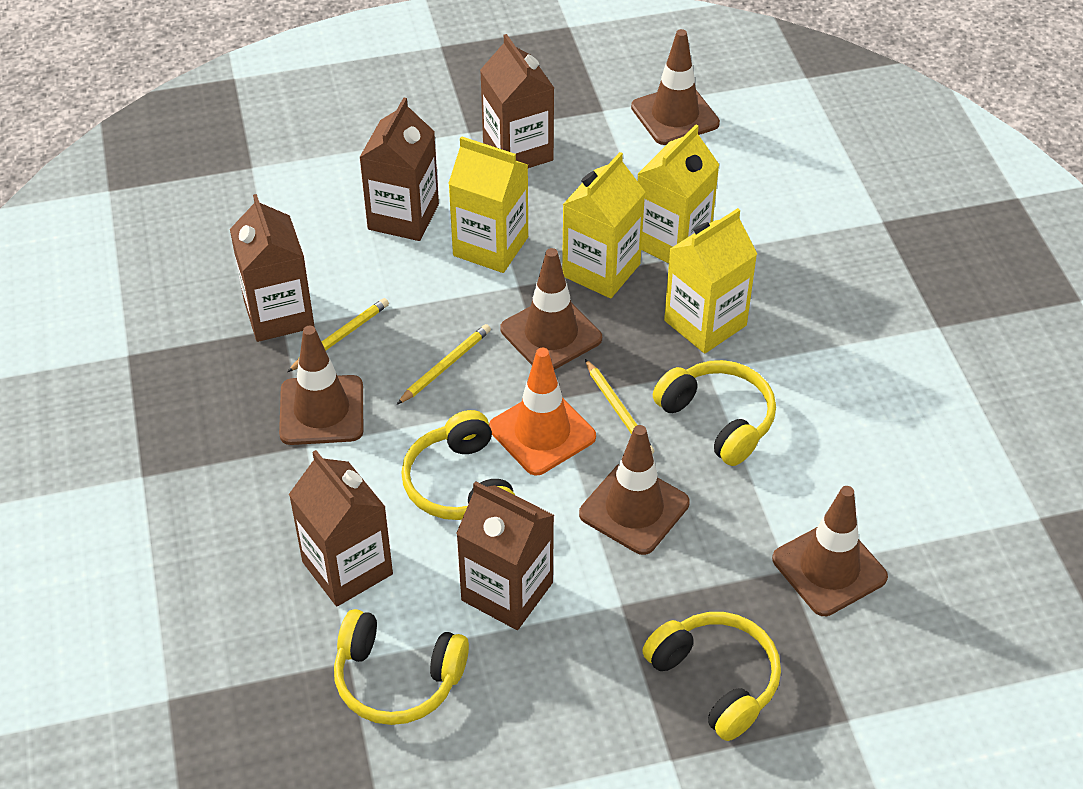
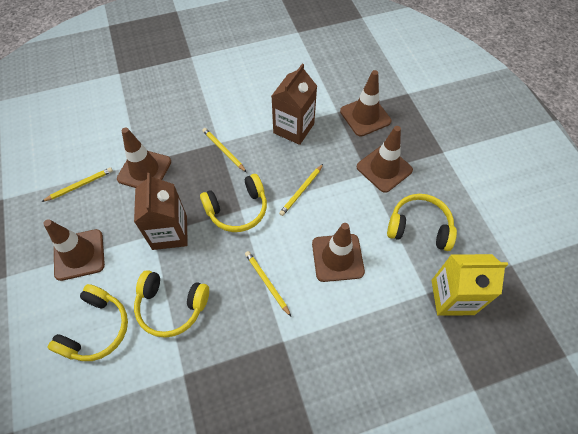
brown carton: [230,194,314,342] [289,450,393,606] [359,97,439,241] [456,481,554,630] [480,34,554,168] = 5 -> [134,173,188,250] [272,64,317,145] = 2
orange traffic cone: [489,348,596,475] = 1 -> none = 0
yellow carton: [448,136,528,273] [562,152,645,298] [638,124,719,264] [664,208,757,353] = 4 -> [431,254,508,316] = 1
yellow pencil: [287,298,389,372] [397,324,491,404] [585,359,654,454] = 3 -> [42,167,113,202] [202,128,246,172] [245,251,291,317] [279,164,323,216] = 4

